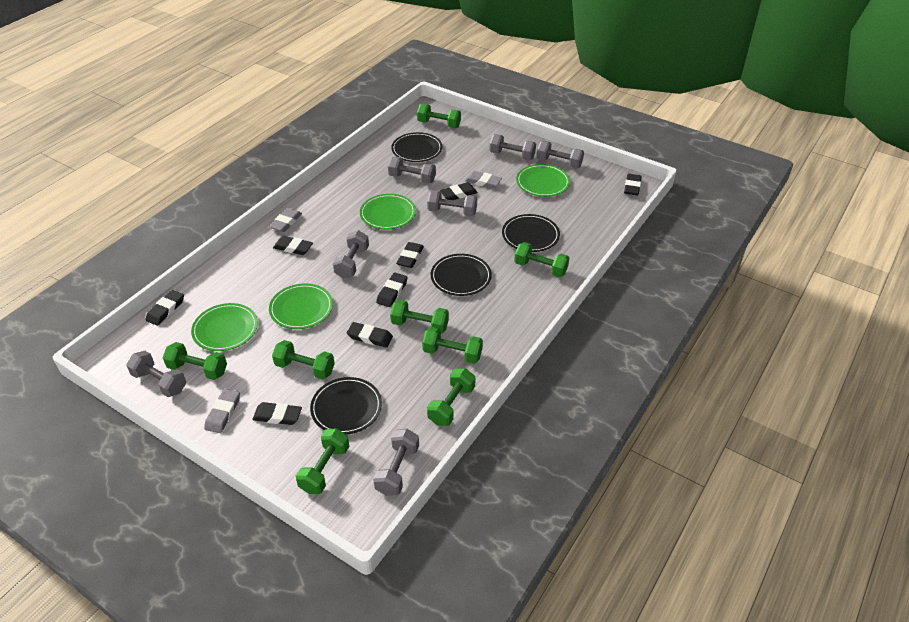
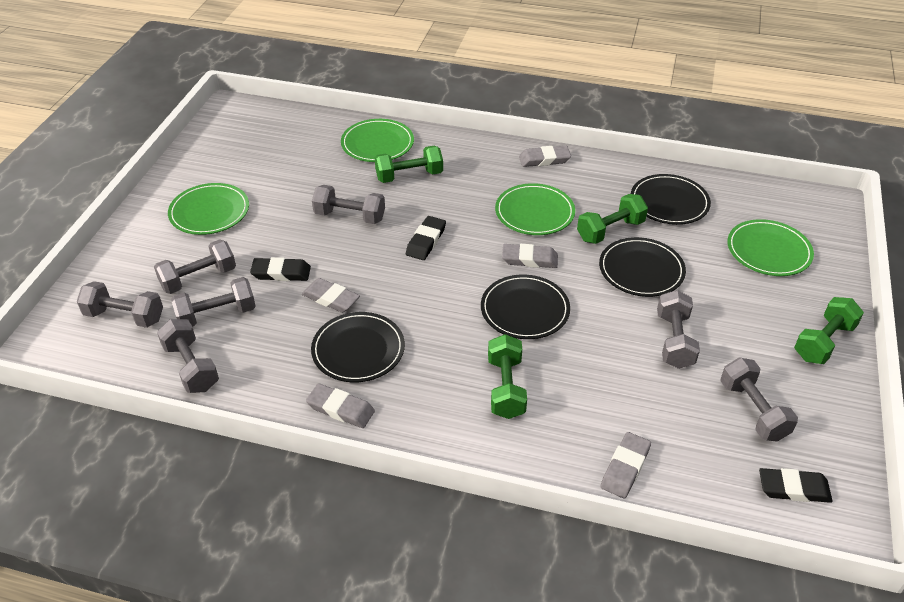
black eraser: [146,290,184,326] [252,402,302,425] [273,236,313,255] [347,322,393,348] [376,273,408,307] [396,242,424,268] [440,182,478,200] [624,174,642,196] = 8 -> [250,257,311,281] [406,216,446,260] [759,468,832,503] = 3
green dumbbell: [163,342,227,380] [272,340,335,380] [296,429,350,494] [390,300,449,334] [417,104,461,128] [422,327,483,364] [427,368,475,426] [514,242,569,277] = 8 -> [375,146,443,183] [488,334,527,419] [577,194,648,244] [794,297,864,364] = 4
grey eraser: [204,389,240,433] [269,208,302,232] [465,171,502,189] = 3 -> [302,278,360,313] [306,383,375,428] [502,244,558,268] [519,146,571,167] [600,432,651,499] = 5

